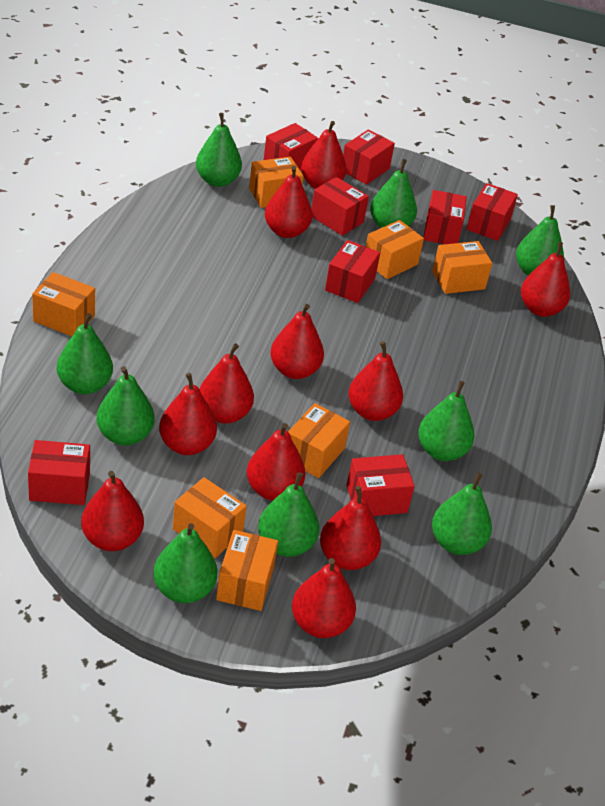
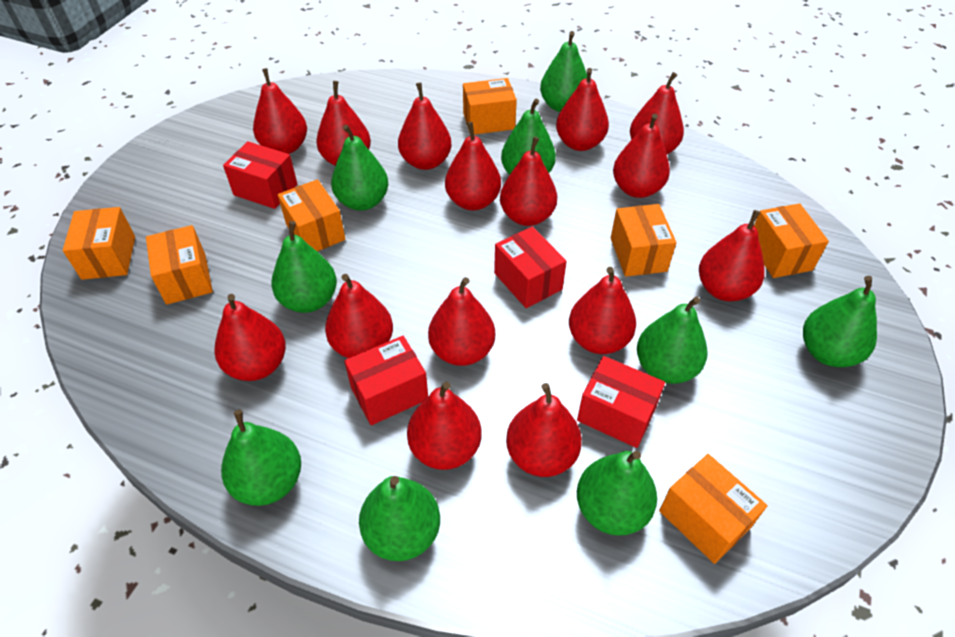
red box: [28,440,90,505] [264,123,318,171] [311,177,369,236] [325,240,380,303] [343,129,395,185] [346,454,415,516] [423,190,467,244] [467,183,518,241] = 8 -> [223,141,297,209] [344,336,428,425] [494,226,567,308] [577,356,665,448] = 4
red pear: [81,471,144,551] [159,373,217,455] [199,343,254,424] [247,423,305,501] [265,166,312,238] [270,304,324,379] [292,558,356,638] [301,121,347,189] [320,486,381,570] [348,341,403,421] [521,242,570,317] = 11 -> [214,294,286,381] [253,68,307,154] [316,81,371,166] [325,274,393,358] [398,82,451,170] [407,382,482,470] [428,277,495,366] [445,122,501,211] [500,137,557,226] [506,383,582,477] [556,68,609,151] [569,267,636,354] [613,114,670,198] [630,72,684,154] [699,210,765,301] = 15

